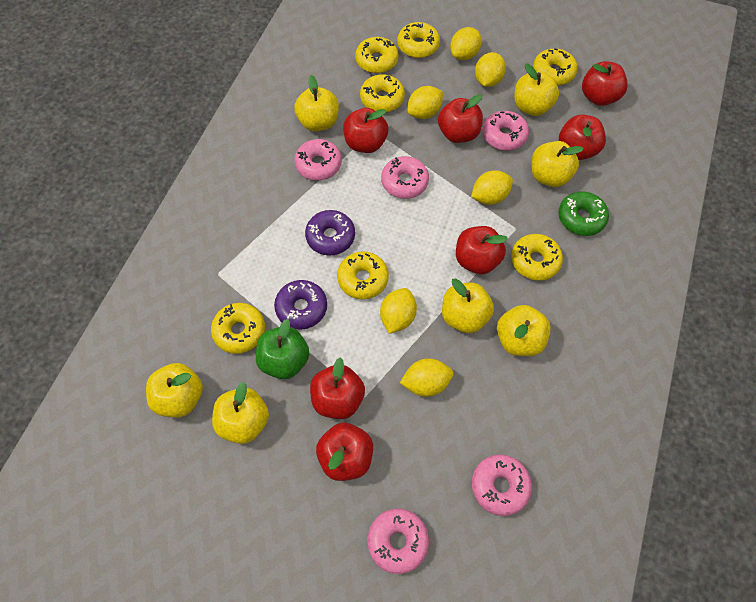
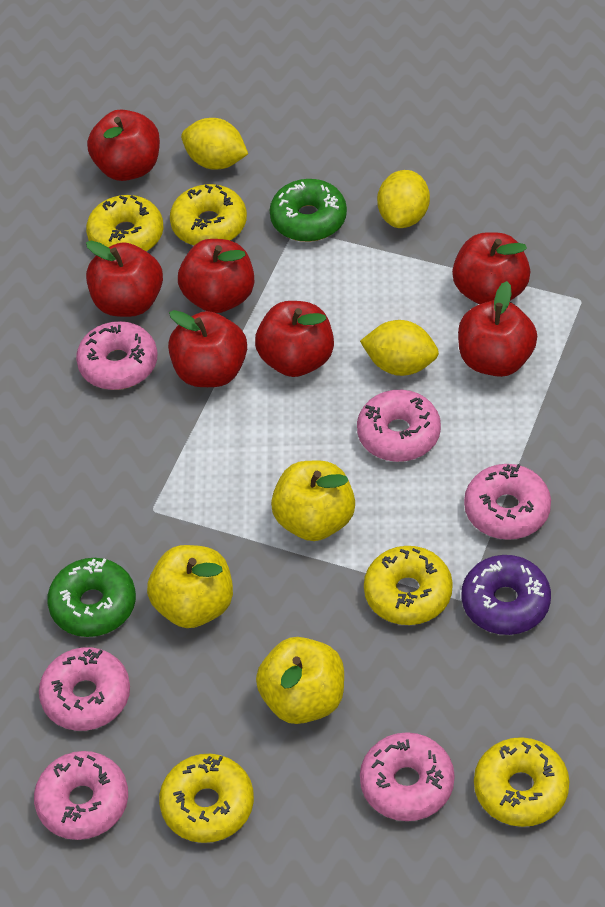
green apple: [256,319,309,379] = 1 -> none = 0
green donut: [558,191,609,236] = 1 -> [47,558,136,637] [270,179,347,242] = 2
pink donut: [294,139,342,180] [367,509,429,574] [381,156,429,199] [472,454,532,516] [482,111,529,151] = 5 -> [34,751,128,840] [39,647,130,731] [76,321,157,390] [357,390,441,462] [360,732,455,821] [464,464,551,540] = 6
purple donut: [274,280,327,330] [305,210,355,256] = 2 -> [461,555,551,635] = 1
yellow apple: [146,363,203,418] [212,382,269,444] [294,75,339,131] [442,279,494,333] [497,305,551,356] [514,64,559,116] [532,141,584,187] = 7 -> [147,545,233,628] [256,637,344,724] [271,461,355,541] = 3
yellow donut: [211,303,265,354] [337,251,389,299] [355,37,399,73] [360,74,405,112] [397,22,440,58] [511,234,563,281] [533,48,578,86] = 7 -> [86,195,163,252] [159,754,254,843] [170,184,247,245] [364,546,453,625] [474,737,570,827] = 5
yellow lemon: [380,288,417,334] [400,358,453,397] [407,86,443,119] [450,27,482,60] [471,170,513,205] [475,52,506,87] = 6 -> [181,118,248,170] [360,320,439,376] [377,170,430,228] = 3

